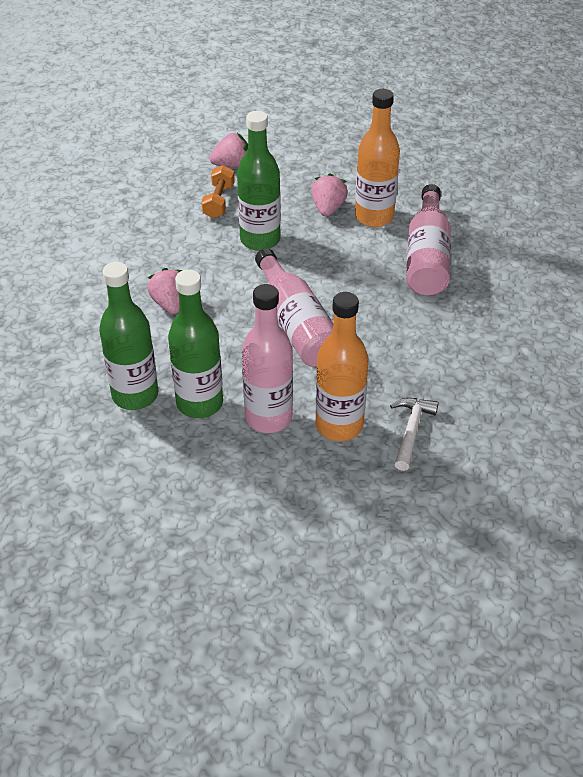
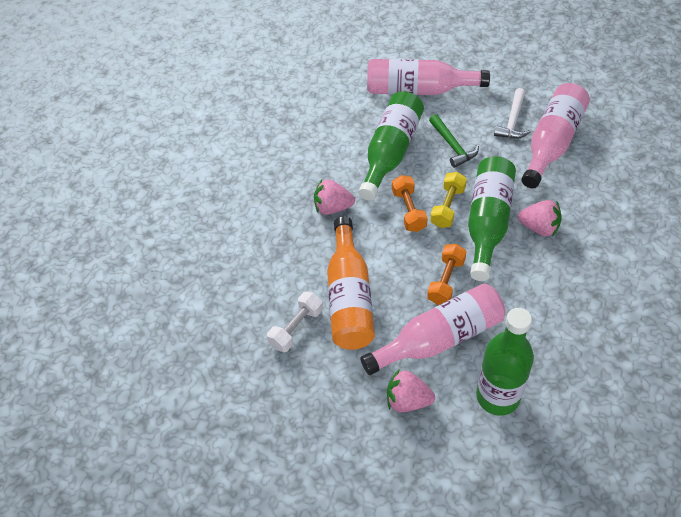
green hammer: none = 0 -> [429,114,479,168] = 1
orange bottle: [316,292,369,441] [355,89,400,227] = 2 -> [327,216,375,350] = 1
orange dumbbell: [202,165,235,218] = 1 -> [392,175,428,232] [427,244,467,305] = 2
white dumbbell: none = 0 -> [267,291,323,352] = 1
yellow dumbbell: none = 0 -> [430,172,467,228] = 1

